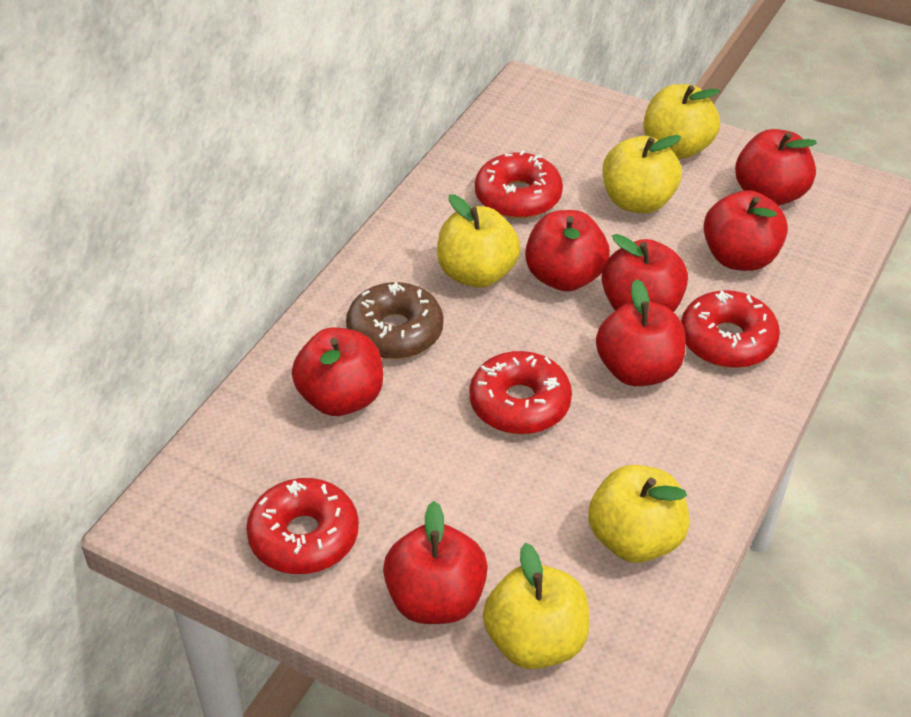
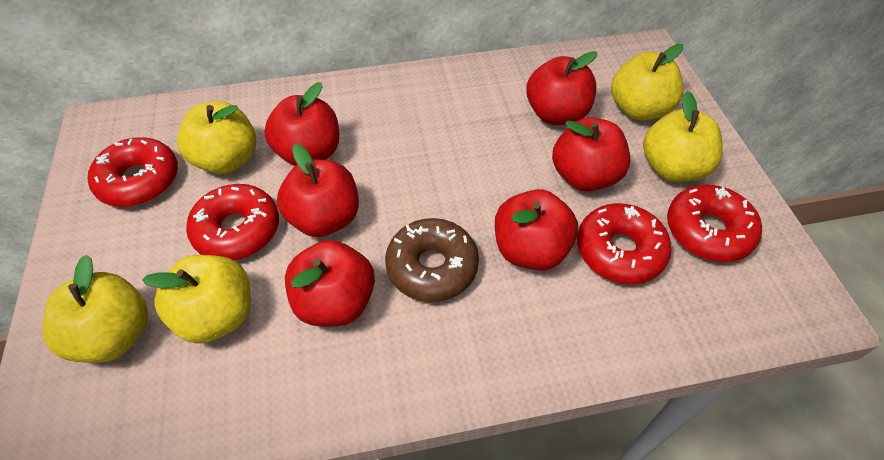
red apple: [292,327,383,416] [383,501,488,624] [525,210,610,292] [596,279,686,386] [602,234,688,312] [703,190,788,271] [735,129,817,206] = 7 -> [264,82,339,166] [277,144,359,237] [285,240,375,326] [495,189,578,271] [526,51,597,125] [552,117,630,192] = 6

